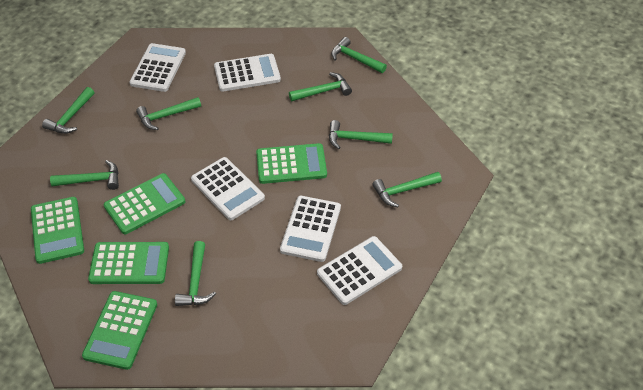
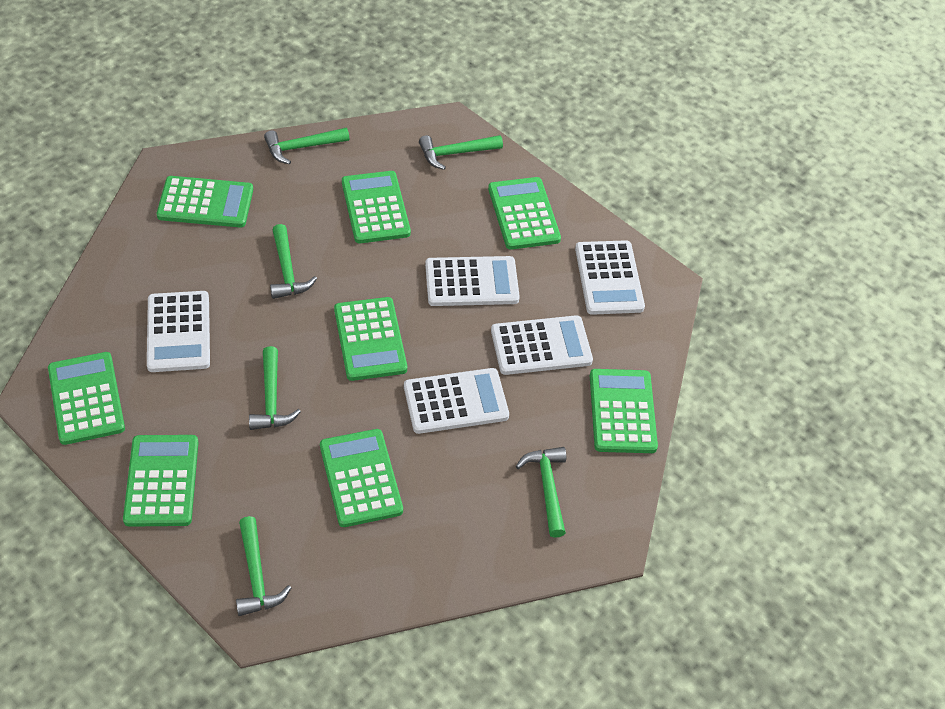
green calculator: [31,197,84,264] [82,291,157,370] [88,242,169,284] [104,173,185,234] [256,143,327,184] = 5 -> [48,352,125,445] [123,435,198,527] [157,176,253,228] [320,429,403,527] [334,297,407,381] [342,171,411,243] [488,177,561,250] [590,369,658,453] = 8
green hammer: [42,87,94,134] [50,160,119,190] [136,97,201,130] [175,241,216,306] [289,72,352,101] [329,120,393,149] [331,37,387,73] [372,172,442,207] = 8 -> [236,516,291,616] [249,346,301,430] [264,128,349,164] [270,224,317,299] [419,135,503,170] [516,447,566,538] = 6

